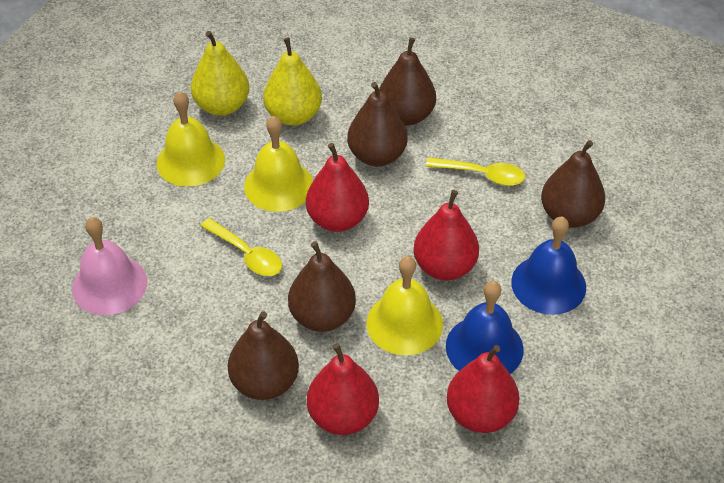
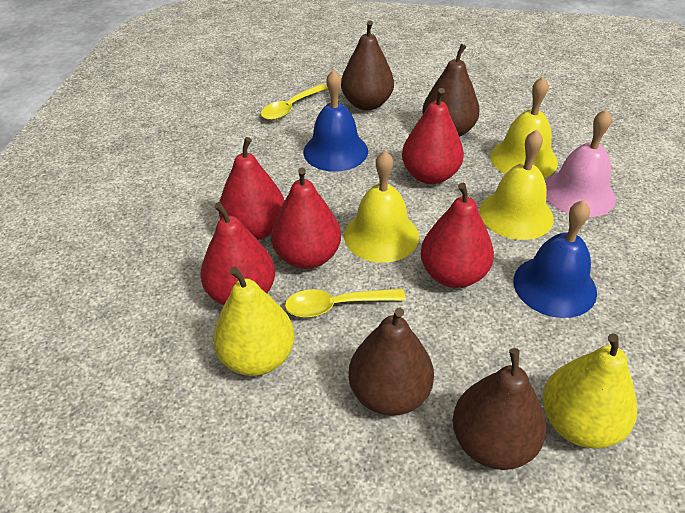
brown pear: [228,311,299,400] [288,241,356,332] [347,82,407,167] [379,37,436,126] [541,140,605,228] = 5 -> [341,20,394,110] [349,308,434,416] [422,44,480,137] [453,348,546,470] = 4
red pear: [306,143,369,232] [307,343,379,435] [414,190,479,280] [447,345,520,433] = 4 -> [200,202,275,305] [219,137,285,240] [271,167,341,269] [402,88,464,184] [421,183,494,288] = 5

